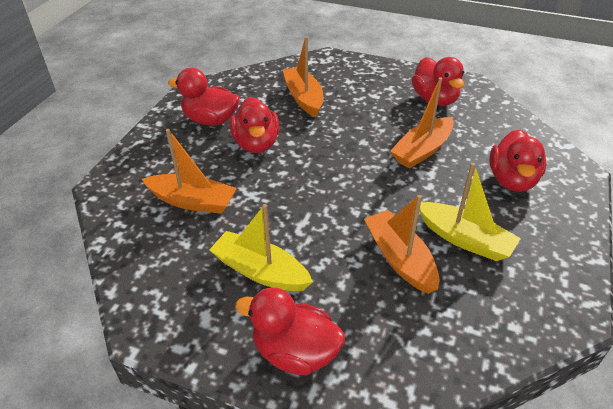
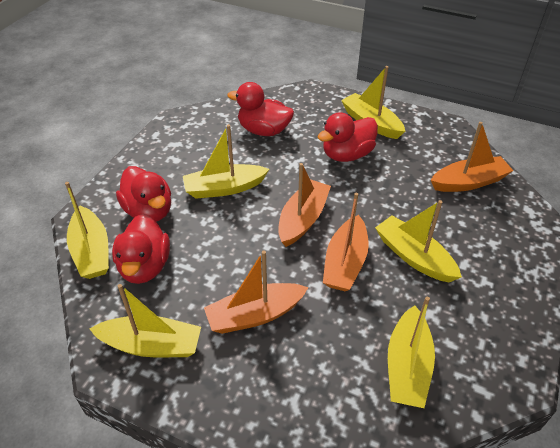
red duck: [168,68,240,126] [230,97,280,153] [235,287,345,375] [412,57,464,106] [489,129,546,192] = 5 -> [112,214,170,284] [116,166,171,222] [227,82,294,136] [317,112,378,162] = 4
yellow boat: [209,204,313,291] [419,163,521,261] = 2 -> [65,182,109,279] [89,284,201,357] [183,124,269,199] [341,66,405,139] [375,200,462,282] [388,297,435,408] = 6

